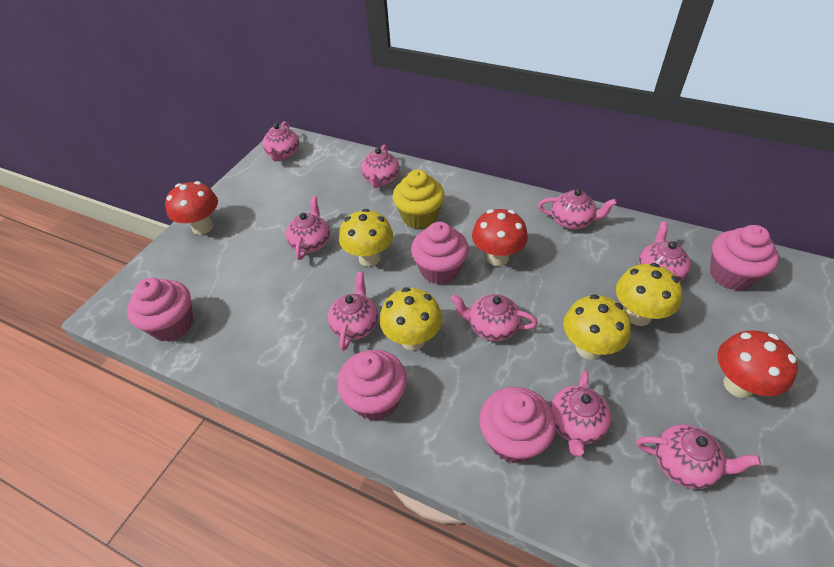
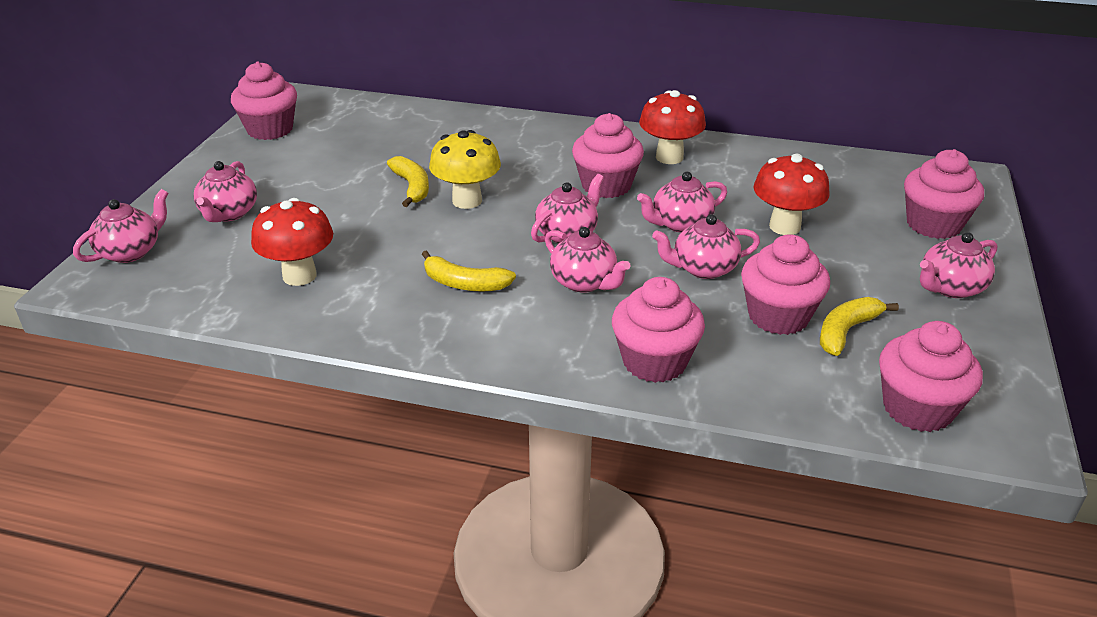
pink cupcake: [127,278,193,341] [337,350,407,421] [411,222,469,285] [479,387,556,463] [710,225,779,290] = 5 -> [231,62,297,140] [572,113,644,198] [612,277,705,383] [741,234,830,335] [879,321,983,432] [904,149,984,239] = 6
pink teapot: [262,121,300,161] [286,196,330,260] [328,272,378,351] [361,144,400,188] [451,294,538,341] [538,189,617,230] [550,370,611,457] [636,424,761,489] [639,221,691,282] = 9 -> [73,189,168,263] [193,161,257,222] [531,174,604,244] [545,227,630,293] [637,172,727,233] [652,214,760,279] [920,232,997,298] = 7
yellow banana: none = 0 -> [387,156,429,207] [422,250,516,292] [820,297,899,356] = 3
yellow cupcake: [393,169,445,229] = 1 -> none = 0
yellow mushroom: [339,209,393,267] [380,287,442,351] [563,294,631,359] [616,263,682,326] = 4 -> [429,130,501,209] = 1

